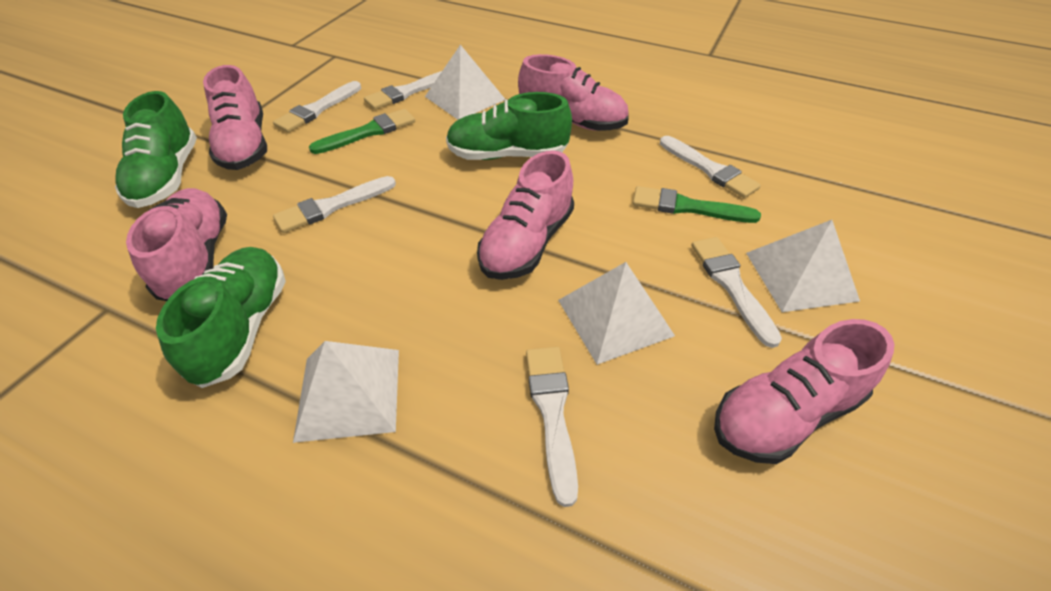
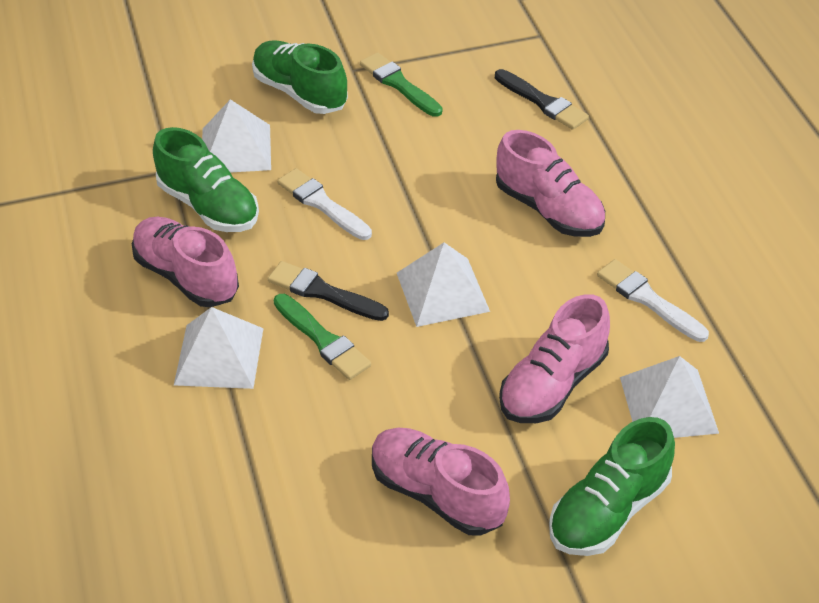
black brush: none = 0 -> [268,261,389,321] [495,69,589,130] = 2
pink shoe: [126,188,227,301] [203,65,267,170] [477,150,574,280] [518,54,629,131] [714,319,894,464] = 5 -> [132,217,239,307] [372,428,510,536] [496,130,605,237] [499,294,610,423] = 4
white brush: [273,81,361,133] [273,176,396,233] [364,71,442,110] [526,347,578,507] [660,136,761,198] [691,237,782,348] = 6 -> [277,168,372,240] [597,259,709,342] = 2

